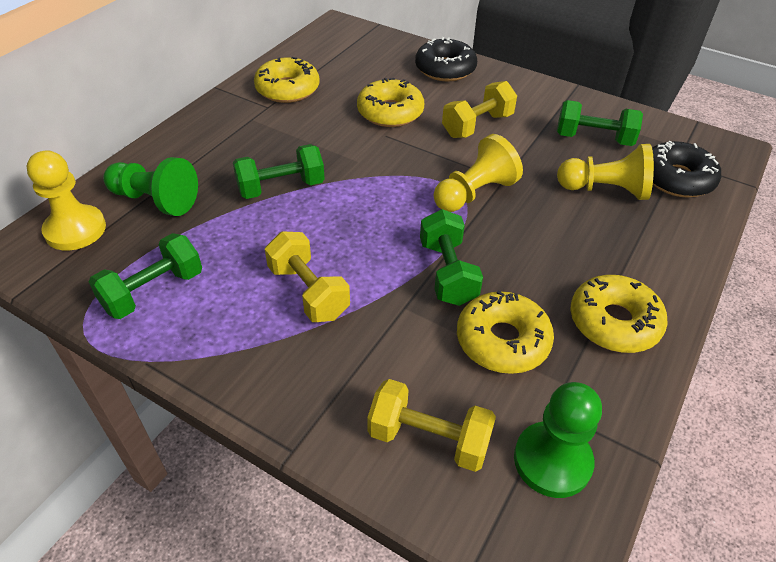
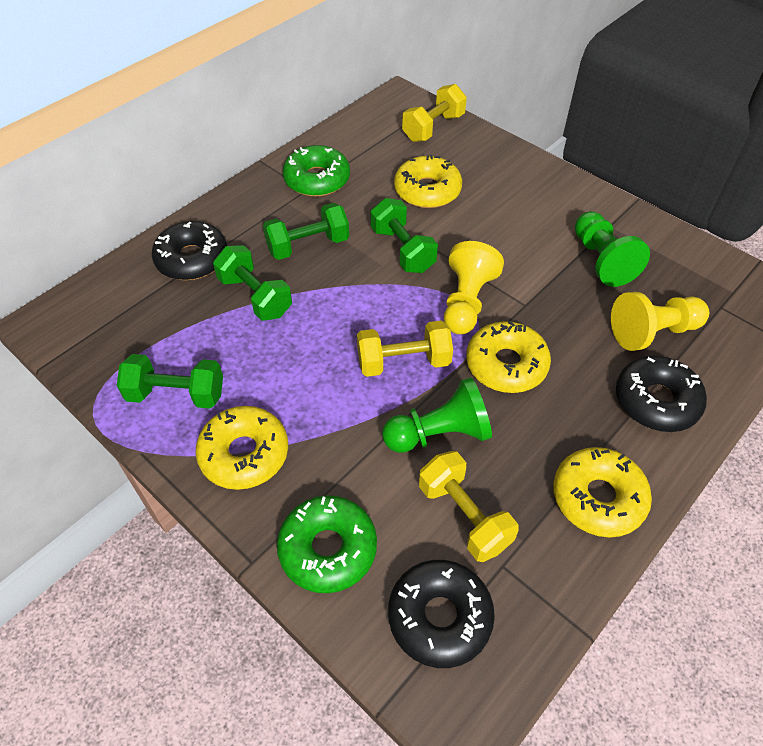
black donut: [415,37,477,82] [652,141,721,197] = 2 -> [152,221,227,280] [388,560,495,668] [616,356,707,432] = 3
green donut: none = 0 -> [277,495,377,593] [283,145,350,197] = 2
yellow pawn: [27,150,106,251] [434,134,523,212] [557,144,654,200] = 3 -> [444,241,504,334] [611,292,709,351] = 2

